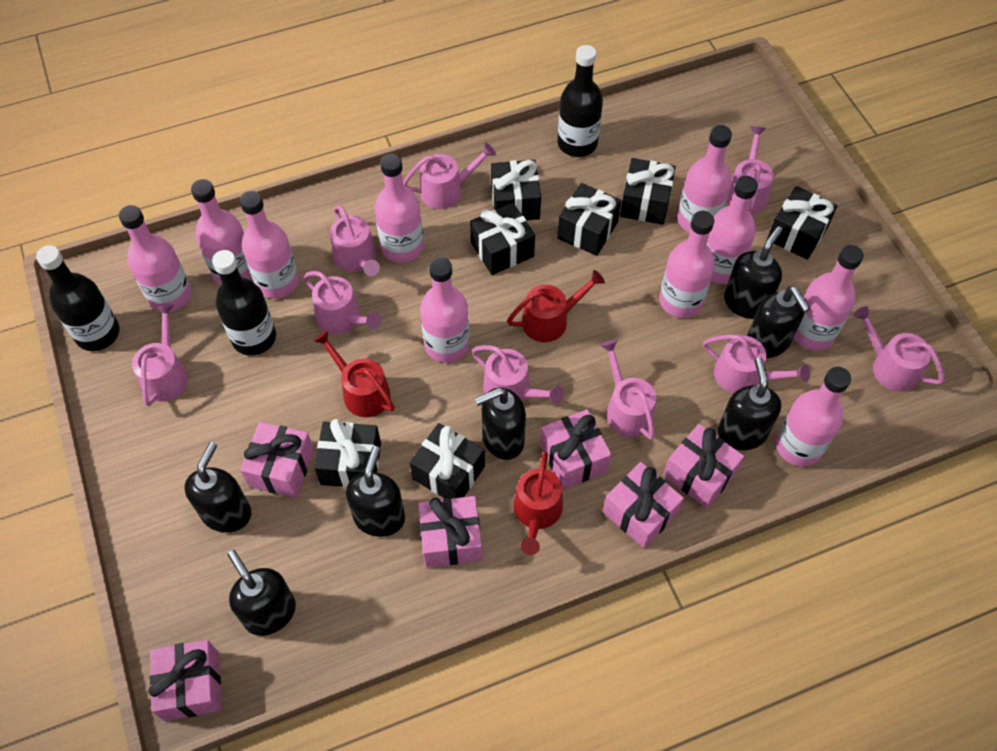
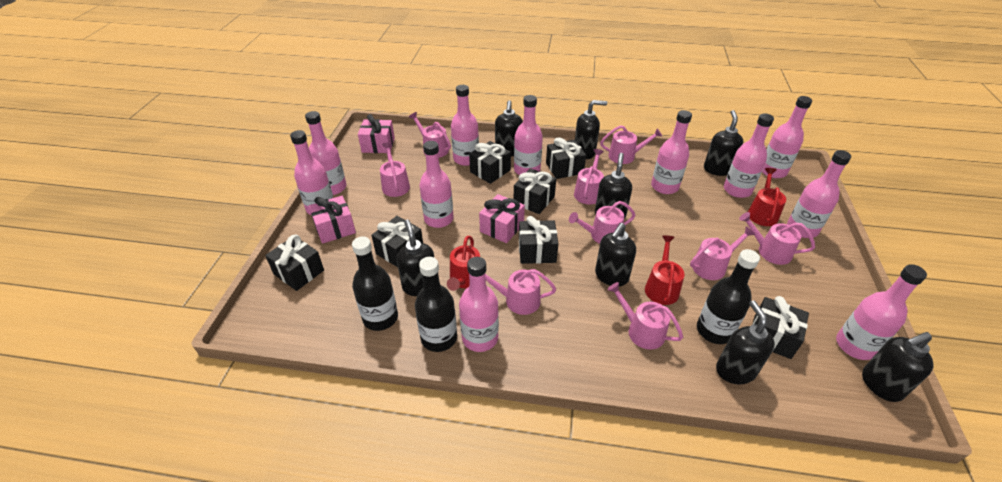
black soap dispenser: [185,442,251,532] [228,550,296,636] [346,446,405,537] [475,388,526,460] [718,357,781,450] [724,226,783,319] [747,286,811,358] = 7 -> [397,220,434,296] [495,100,523,157] [575,100,607,159] [595,153,632,219] [595,223,636,286] [704,110,743,176] [716,300,775,384] [862,332,934,402] = 8
pink bottle: [119,205,191,312] [191,179,251,285] [240,191,299,299] [375,154,424,263] [420,257,470,363] [659,211,715,318] [677,125,732,233] [707,176,758,284] [776,367,851,467] [794,245,863,351] = 10 -> [290,130,333,215] [305,111,347,195] [419,141,454,228] [451,85,479,166] [459,257,499,352] [514,95,543,175] [651,110,692,194] [724,113,774,198] [762,96,812,178] [787,150,851,238] [836,264,927,360] = 11
pink gift: [149,640,222,721] [240,422,314,498] [418,496,482,567] [540,409,612,490] [603,462,684,549] [663,424,744,508] = 6 -> [309,196,356,244] [358,114,395,153] [479,194,525,243] = 3

